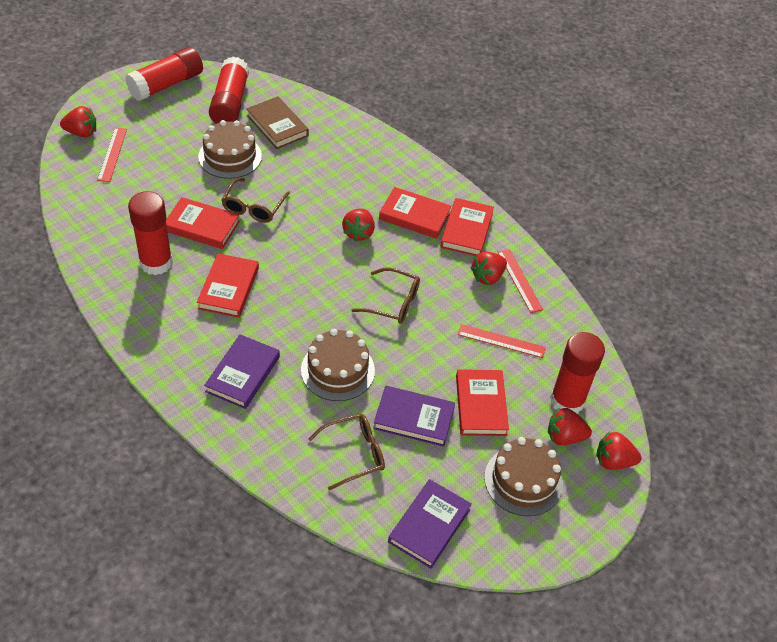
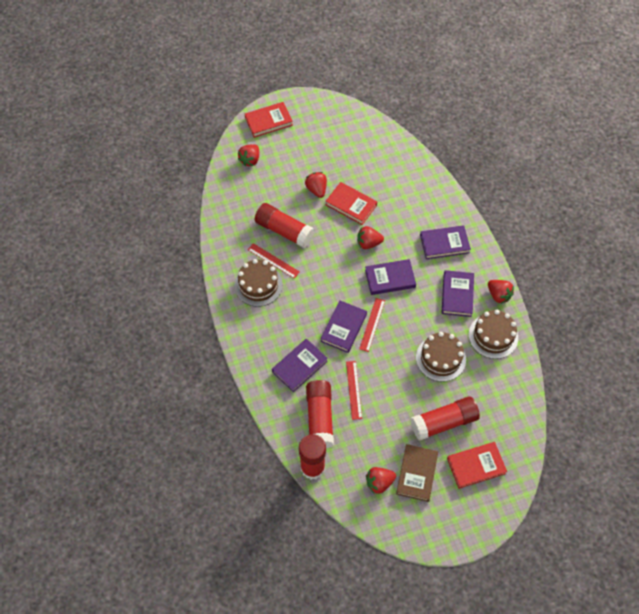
brown glasses: [221,178,290,223] [309,414,385,490] [352,267,420,324] = 3 -> none = 0
purple book: [204,334,280,409] [373,386,455,447] [388,479,472,569] = 3 -> [272,339,328,392] [321,300,367,353] [365,259,416,295] [420,225,471,259] [442,270,474,317] = 5
red book: [166,197,240,249] [197,253,259,318] [379,187,452,239] [440,198,494,256] [456,369,509,436] = 5 -> [245,102,293,138] [326,182,377,225] [447,442,507,489] = 3

